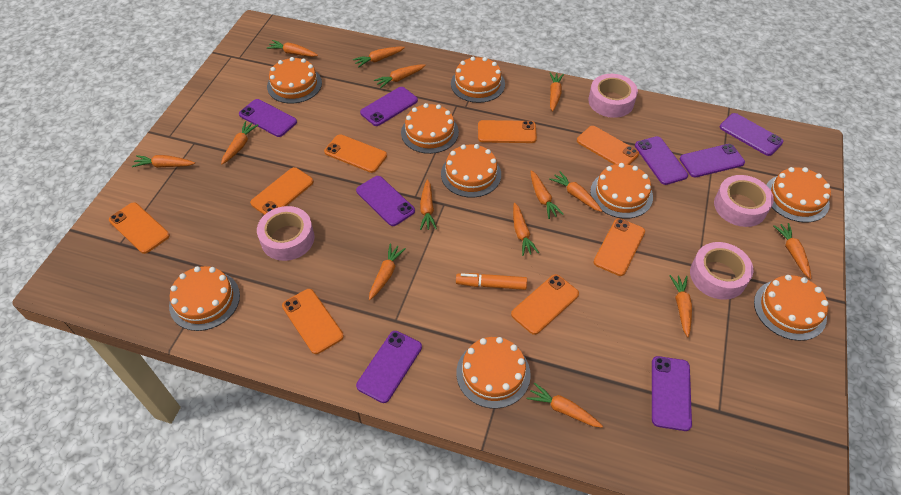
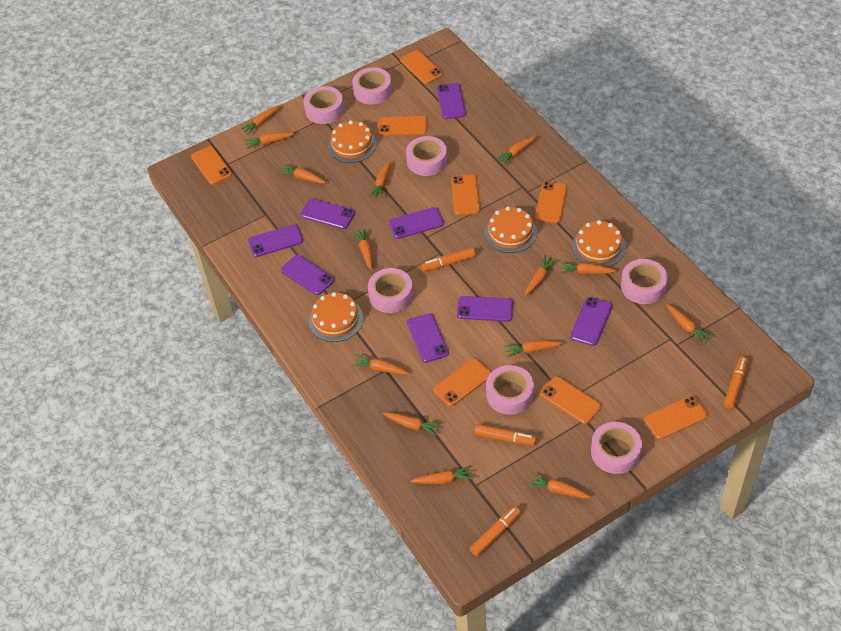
orange cake: [169,266,240,331] [267,57,322,103] [401,103,459,154] [441,144,501,198] [451,57,505,103] [456,337,531,408] [590,163,653,219] [754,275,828,341] [767,167,831,223] = 9 -> [309,292,363,342] [328,120,377,163] [485,207,537,253] [572,220,626,267] = 4
orange marker: [456,273,527,290] = 1 -> [421,247,476,272] [470,506,521,556] [475,424,537,446] [724,356,748,409] = 4
pink tape: [257,206,314,261] [588,74,638,118] [690,242,753,300] [714,175,774,227] = 4 -> [304,86,344,124] [352,67,392,105] [368,268,413,313] [406,136,447,176] [486,365,534,415] [591,422,642,474] [621,259,668,304] = 7

